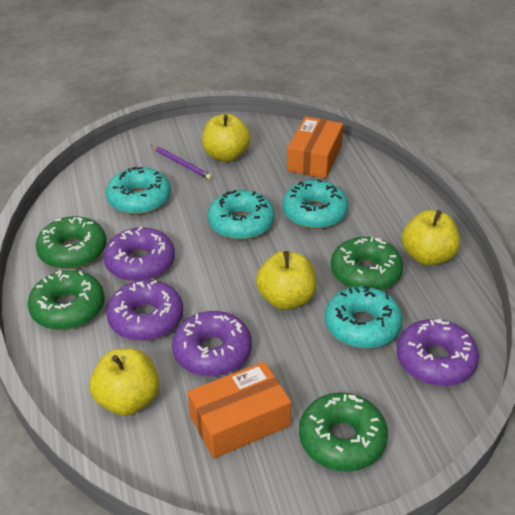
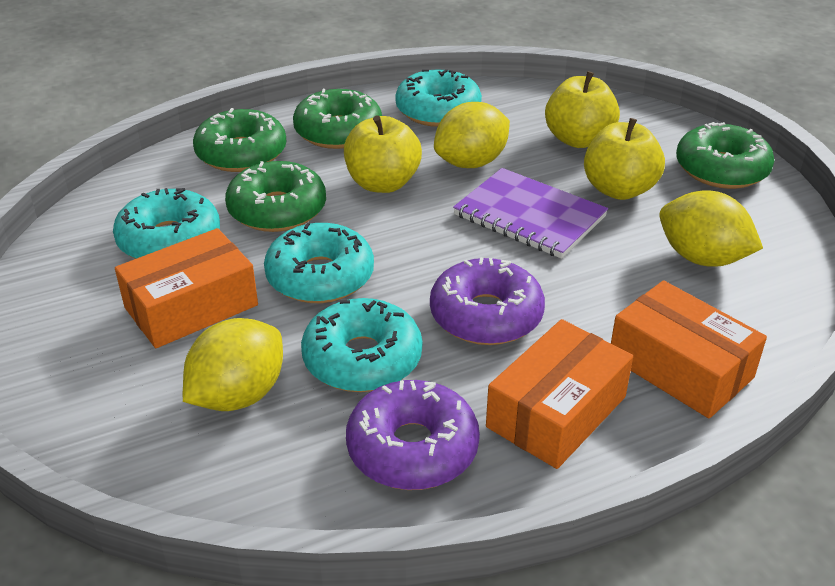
orange box: [188,362,291,459] [287,116,343,179] = 2 -> [115,228,258,348] [486,319,633,469] [611,280,767,418] = 3
purple donut: [104,227,175,282] [106,280,183,341] [172,311,252,377] [397,319,479,386] = 4 -> [346,380,480,490] [430,257,545,345] = 2
purple notebook: none = 0 -> [453,168,608,259] = 1
purple pencil: [151,145,212,180] = 1 -> none = 0
yellow apple: [90,348,160,416] [202,114,251,162] [256,251,316,310] [402,210,460,266] = 4 -> [344,115,422,193] [545,71,620,148] [584,118,665,200] = 3
yellow lemon: none = 0 -> [183,318,283,411] [434,102,510,168] [659,190,763,267] = 3

